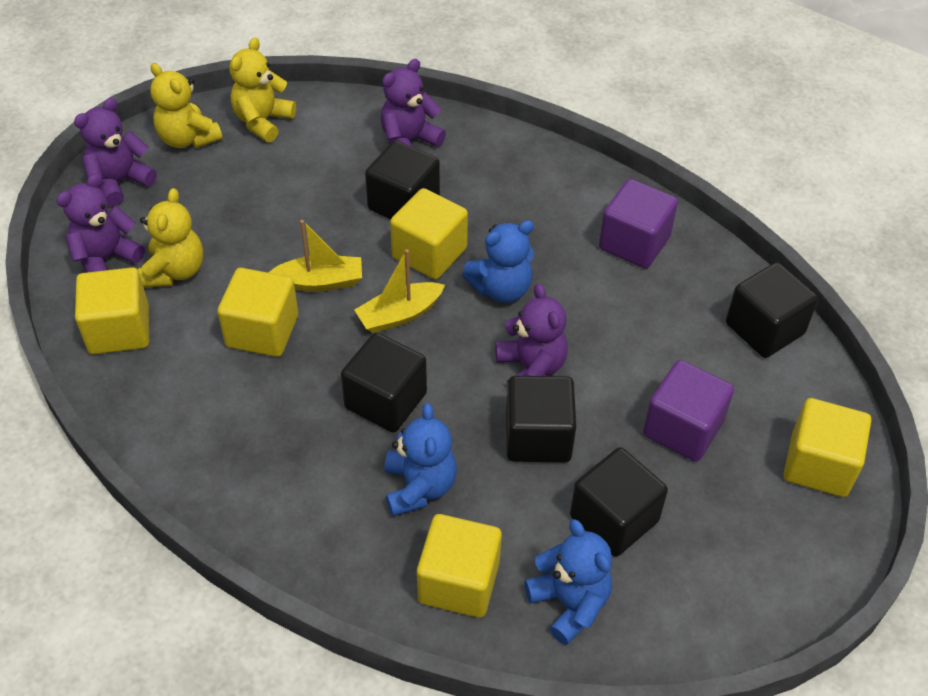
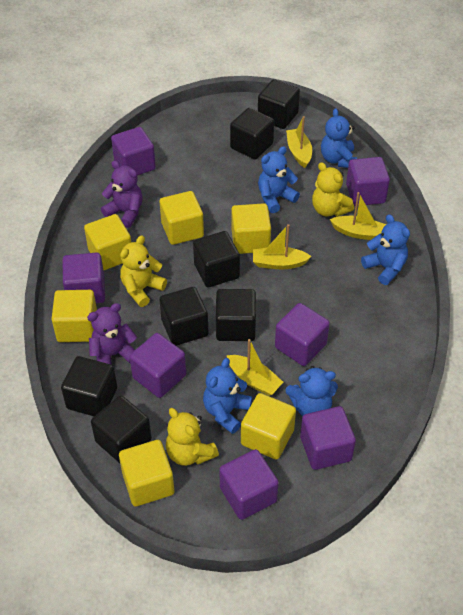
black cube: [341,332,427,433] [365,140,440,219] [506,376,576,462] [570,447,668,557] [726,262,818,358] = 5 -> [61,356,117,416] [91,396,152,463] [159,287,209,346] [193,231,240,288] [216,289,256,341] [230,108,274,160] [258,79,300,129] = 7
blue teddy bear: [384,403,457,516] [462,220,534,303] [524,519,612,645] = 3 -> [203,358,252,434] [258,146,300,213] [286,366,338,417] [321,108,357,168] [361,214,410,285] = 5
purple cube: [599,179,678,269] [643,360,734,462] = 2 -> [63,252,105,303] [111,127,156,176] [130,333,186,398] [219,449,279,520] [275,303,330,366] [300,406,356,470] [346,157,390,206] = 7
purple teddy bear: [56,174,145,273] [74,98,157,206] [381,59,446,147] [495,284,568,385] = 4 -> [87,303,137,365] [101,161,143,228] = 2
yellow boat: [268,220,362,292] [354,249,445,333] = 2 -> [227,339,283,396] [253,224,312,269] [286,116,312,168] [330,192,386,240] = 4
yellow cube: [75,267,149,354] [217,268,298,357] [390,188,468,279] [417,514,502,618] [784,398,871,497] = 5 -> [52,290,97,342] [84,214,131,271] [119,440,174,507] [160,191,204,245] [231,203,271,254] [241,393,296,460] = 6

